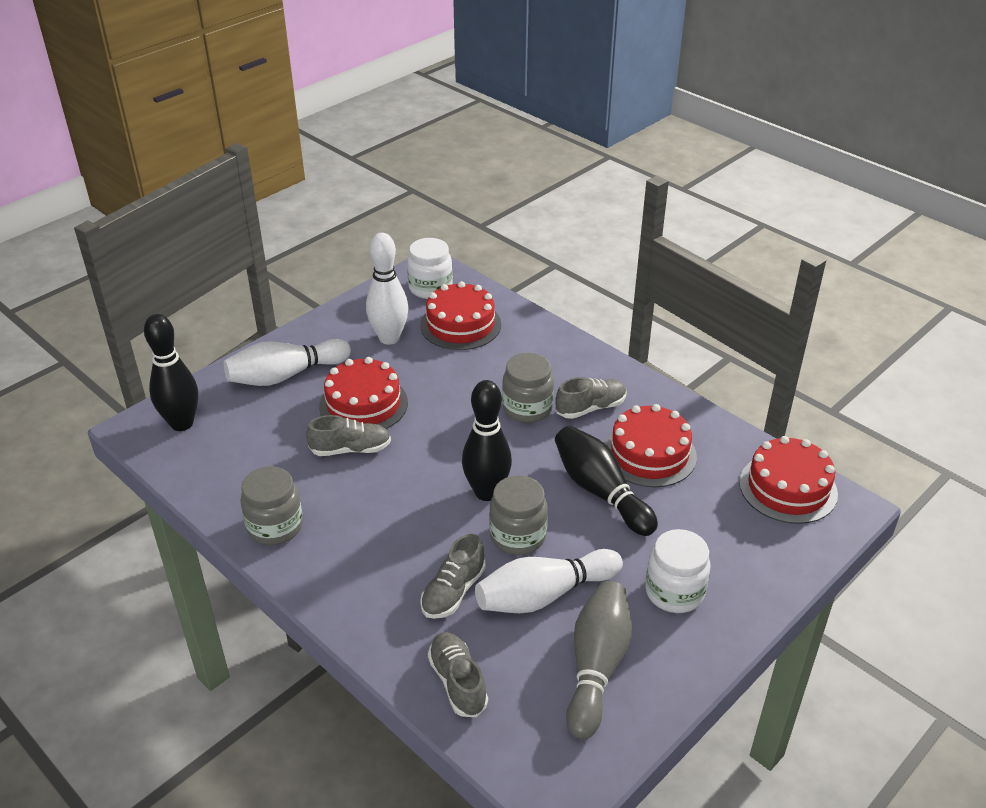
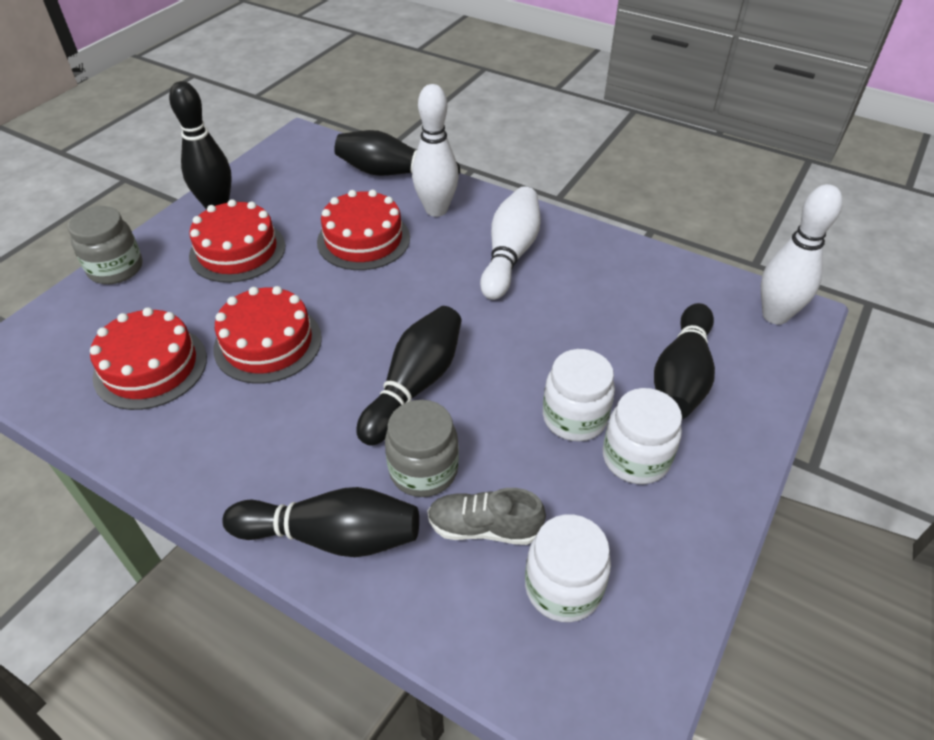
black bowling pin: [144,314,198,431] [462,380,512,501] [555,426,658,536] = 3 -> [169,81,232,210] [222,487,419,557] [334,130,460,176] [357,306,462,446] [654,303,715,419] = 5
grey bowling pin: [566,581,632,740] = 1 -> none = 0
grey jar: [240,466,303,545] [489,475,548,555] [502,353,554,423] = 3 -> [68,206,143,284] [385,400,459,497] = 2
grey shoe: [306,415,391,456] [420,534,486,619] [428,632,488,717] [555,377,627,419] = 4 -> [427,488,546,545] = 1
white jar: [407,238,453,299] [645,529,710,613] = 2 -> [525,514,611,622] [543,349,615,441] [603,388,682,484] = 3

